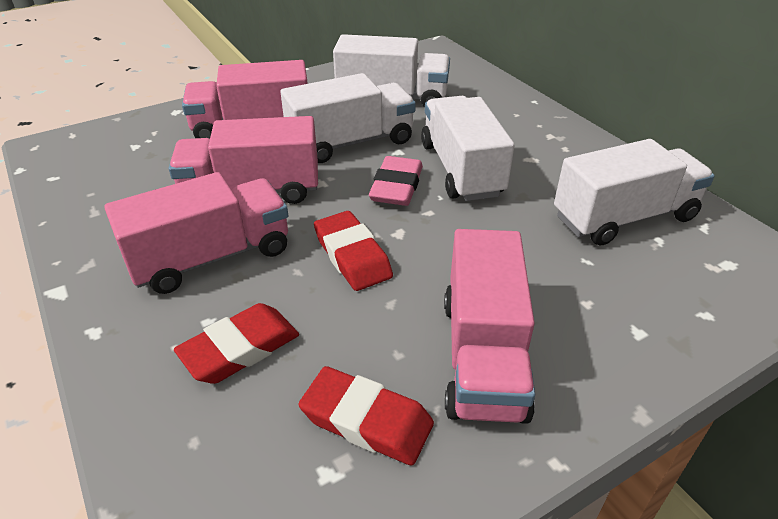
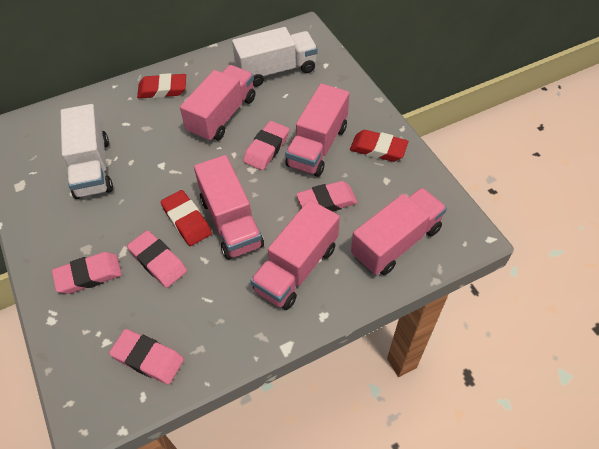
pink eraser: [369,156,423,206] = 1 -> [52,252,122,294] [109,329,184,385] [127,230,187,288] [243,121,289,170] [296,181,358,212] = 5
pink truck: [104,172,289,294] [169,116,318,204] [182,60,308,138] [444,229,535,424] = 4 -> [180,65,256,142] [194,155,264,259] [250,200,340,310] [285,83,350,177] [351,188,447,275] = 5
white truck: [280,73,416,163] [333,34,450,107] [421,96,515,201] [554,139,715,246] = 4 -> [61,104,113,199] [232,27,318,87] = 2

